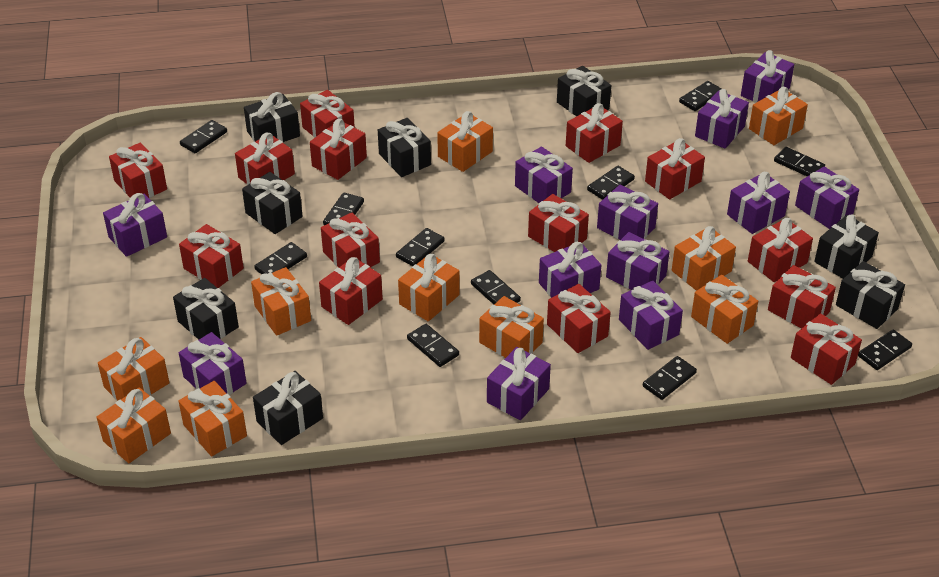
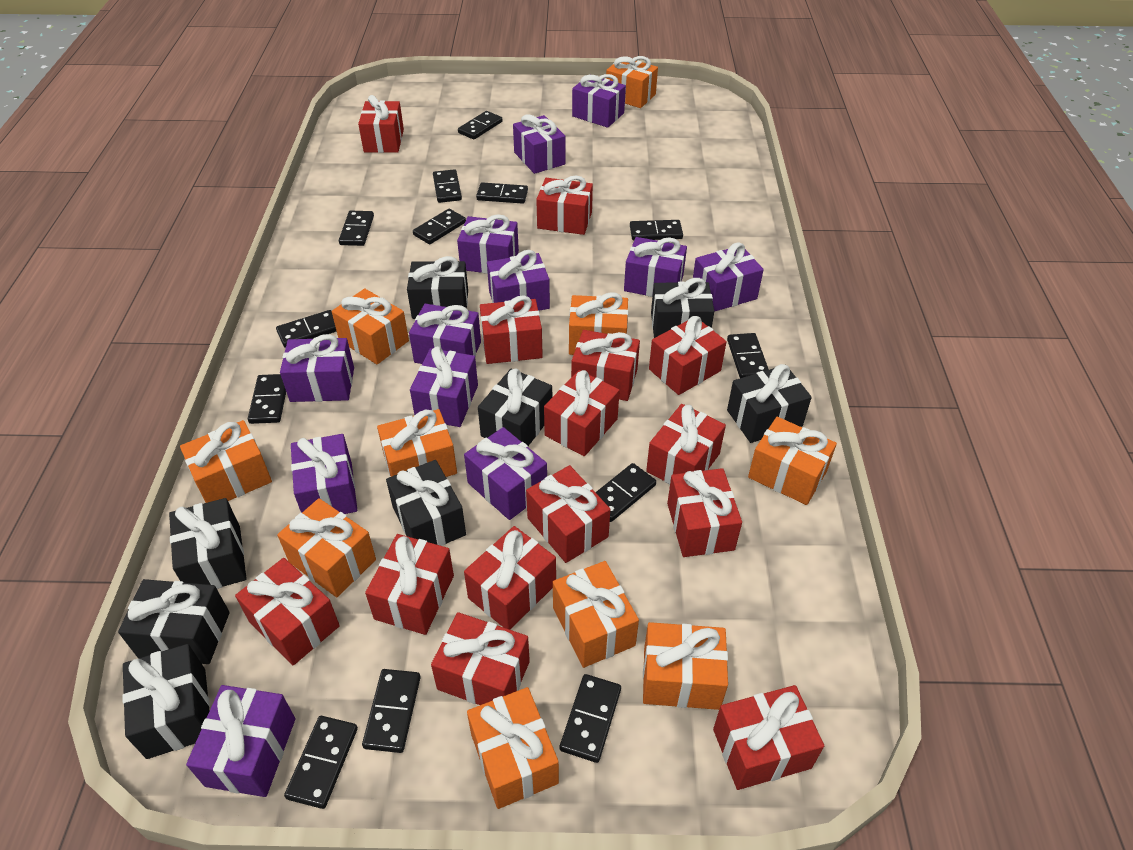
black domino: [180,120,227,153] [254,242,307,275] [323,192,364,225] [396,228,445,266] [407,324,459,367] [471,270,521,305] [587,166,635,200] [643,356,697,400] [679,81,722,111] [774,147,825,176] [858,329,912,370] = 11 -> [248,374,286,424] [276,310,337,348] [284,716,358,809] [339,210,374,246] [362,669,421,753] [413,209,466,244] [433,169,462,203] [458,111,503,140] [476,182,528,204] [560,674,621,763] [595,463,656,522] [630,220,683,240] [727,333,769,378] = 13

